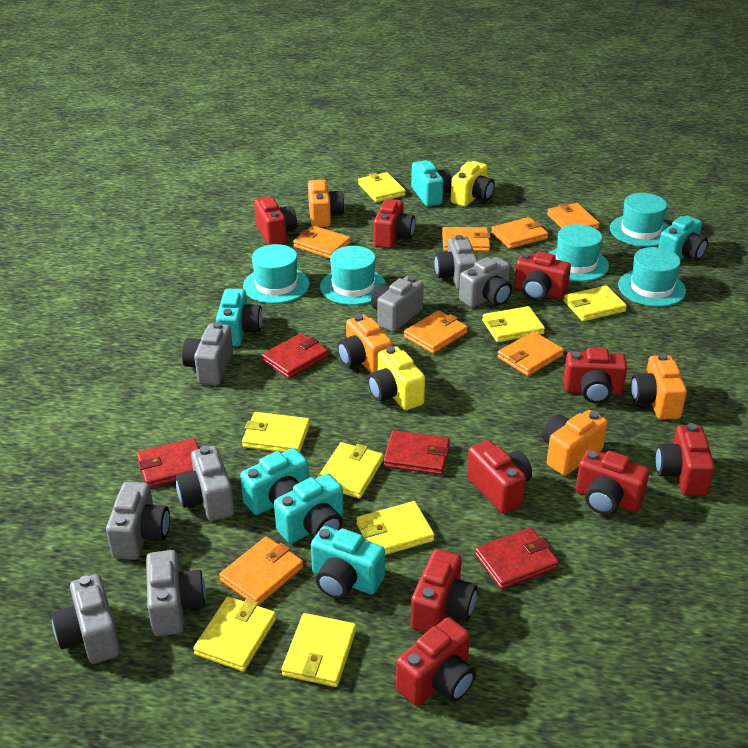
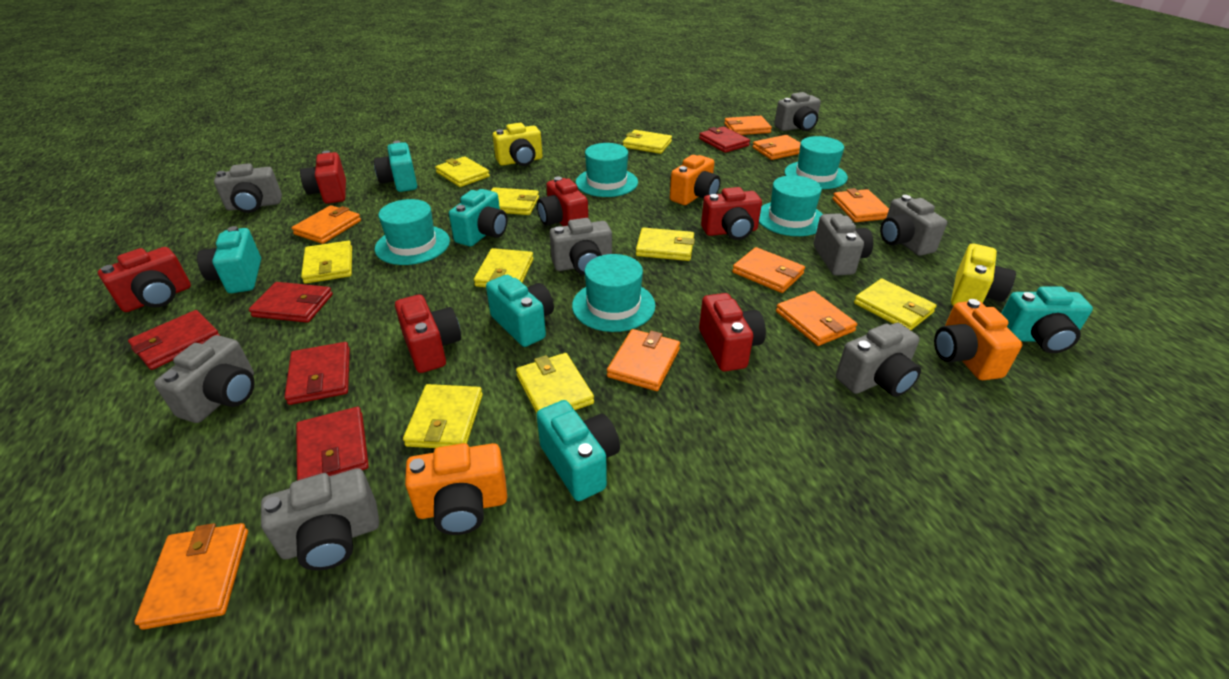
orange camera: [308,180,345,227] [337,314,392,373] [542,410,608,476] [631,353,687,420] = 4 -> [405,443,507,535] [670,155,721,205] [934,299,1023,380] = 3
orange wallet: [219,537,303,606] [293,225,351,258] [404,310,468,354] [442,227,491,252] [491,217,548,249] [497,331,564,376] [547,203,600,229] = 7 -> [134,523,248,630] [292,205,361,244] [607,329,680,391] [724,116,772,135] [732,247,805,293] [752,135,801,160] [776,291,857,346] [832,188,889,222] = 8
red camera: [254,197,297,245] [374,199,415,249] [396,617,476,706] [411,549,478,633] [467,440,532,514] [515,251,571,300] [563,347,627,403] [576,449,649,515] [655,423,715,496] = 9 -> [98,247,191,312] [300,150,346,204] [395,295,461,373] [537,177,588,226] [699,293,766,371] [701,187,762,240] = 6
red wallet: [137,438,199,488] [261,333,328,379] [383,430,450,475] [475,527,559,589] = 4 -> [128,310,220,370] [249,282,333,323] [285,342,350,405] [296,407,369,481] [699,126,750,153] = 5
yellow wallet: [193,596,276,672] [242,412,310,452] [282,613,356,687] [317,442,383,498] [356,501,435,555] [358,172,406,202] [482,306,545,342] [563,285,627,321] = 8 -> [301,241,352,284] [403,384,483,448] [435,156,490,187] [474,248,534,287] [491,187,539,215] [516,353,594,414] [623,130,672,154] [636,227,695,261] [854,279,937,330] = 9

